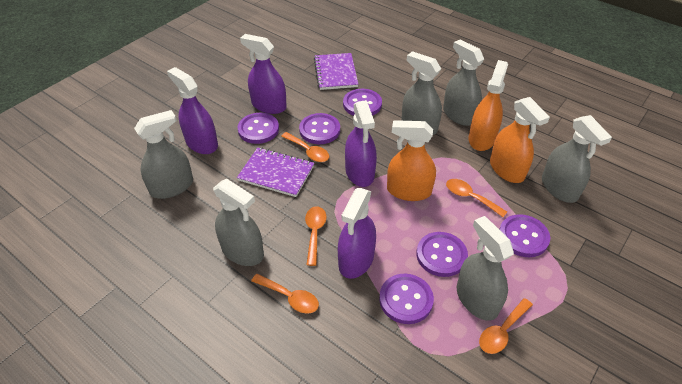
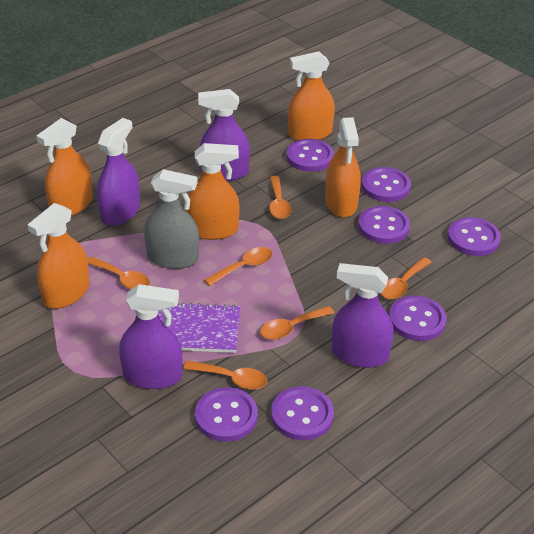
grey spray bottle: [134,110,193,199] [213,179,264,266] [402,51,442,135] [443,39,484,126] [457,216,514,321] [542,115,612,203] = 6 -> [144,169,199,269] = 1
orange spoon: [251,274,319,314] [281,132,329,162] [305,206,327,266] [446,179,507,217] [479,298,533,354] = 5 -> [87,256,150,289] [183,361,267,390] [204,247,272,286] [260,306,334,340] [269,176,292,219] [381,257,432,299] = 6
orange spray bottle: [387,120,436,201] [469,60,508,151] [490,97,550,183] = 3 -> [28,203,90,309] [36,118,93,216] [186,143,239,240] [288,51,335,140] [325,117,361,217] = 5
purple button: [238,113,279,144] [299,113,340,144] [343,89,382,116] [379,274,434,324] [416,232,468,277] [499,214,550,257] = 6 -> [195,387,258,442] [271,386,334,440] [287,139,334,172] [358,206,410,244] [362,167,411,202] [389,295,447,341] [448,217,501,256] = 7
purple notebook: [237,147,314,197] [314,53,358,90] = 2 -> [158,302,240,353] = 1

